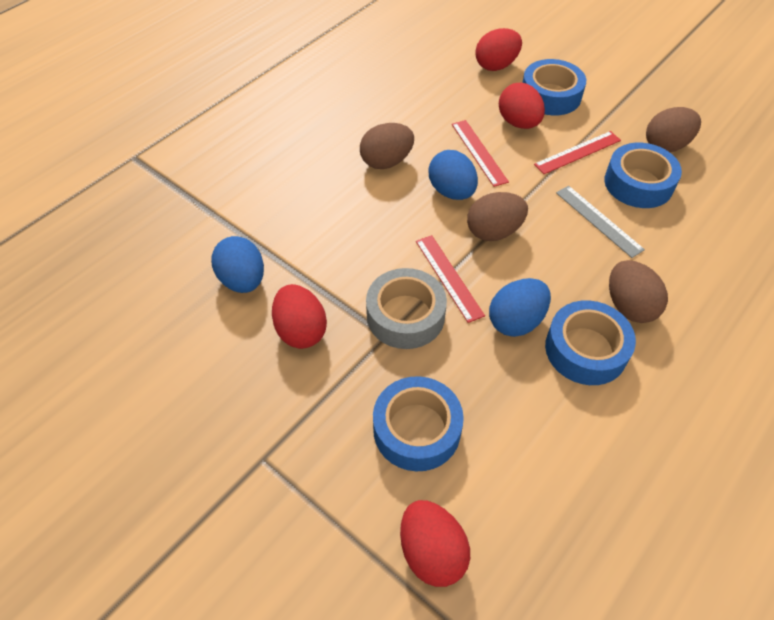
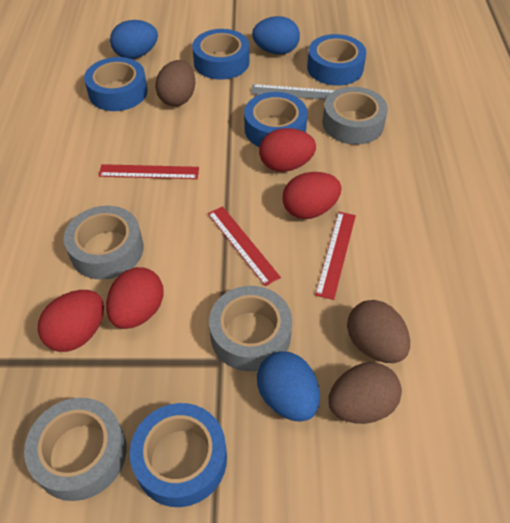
blue tape: [373,376,464,471] [522,59,586,115] [545,300,636,385] [604,143,682,208] = 4 -> [84,57,148,111] [130,403,227,507] [192,29,249,80] [244,92,308,147] [307,34,366,86] = 5
brown egg: [360,123,414,169] [467,192,528,241] [609,260,668,323] [646,107,701,152] = 4 -> [155,60,196,106] [328,362,402,424] [347,300,410,363] = 3
grey tape: [366,268,447,349] = 1 -> [24,398,127,501] [64,206,143,280] [209,286,292,371] [323,87,388,145] = 4

